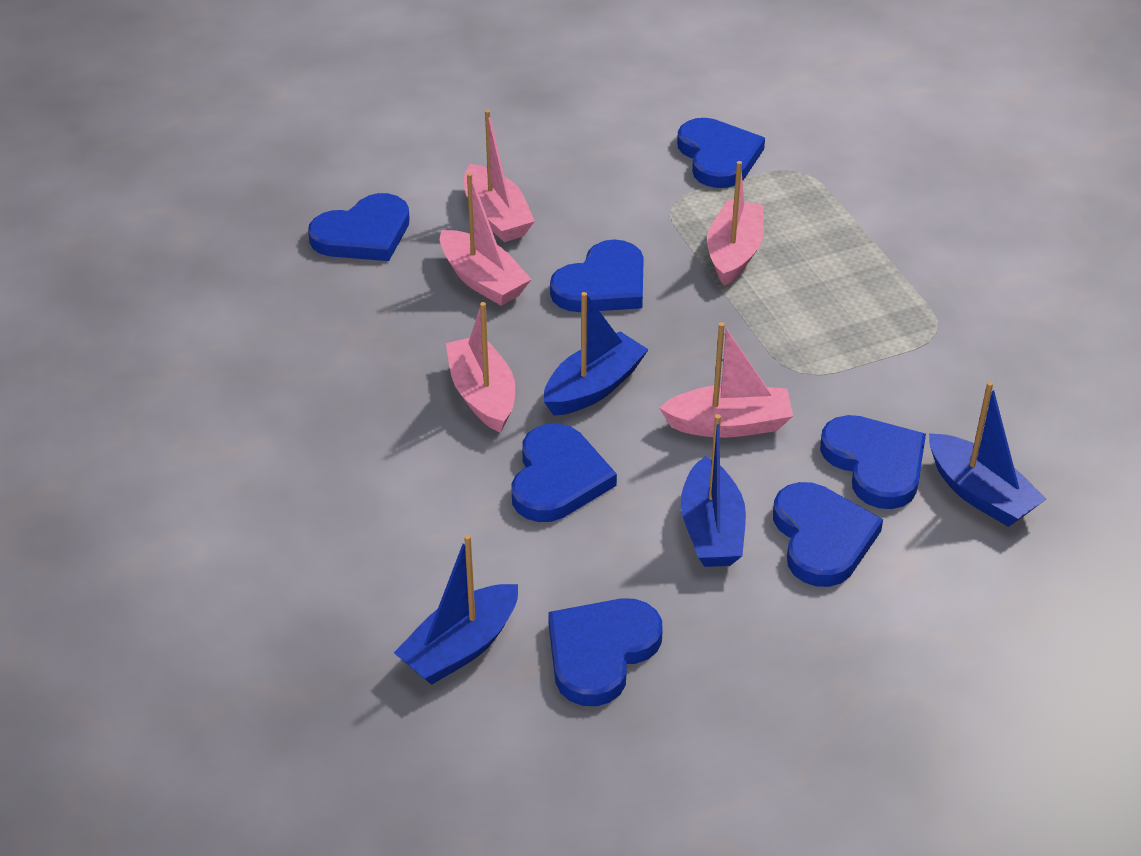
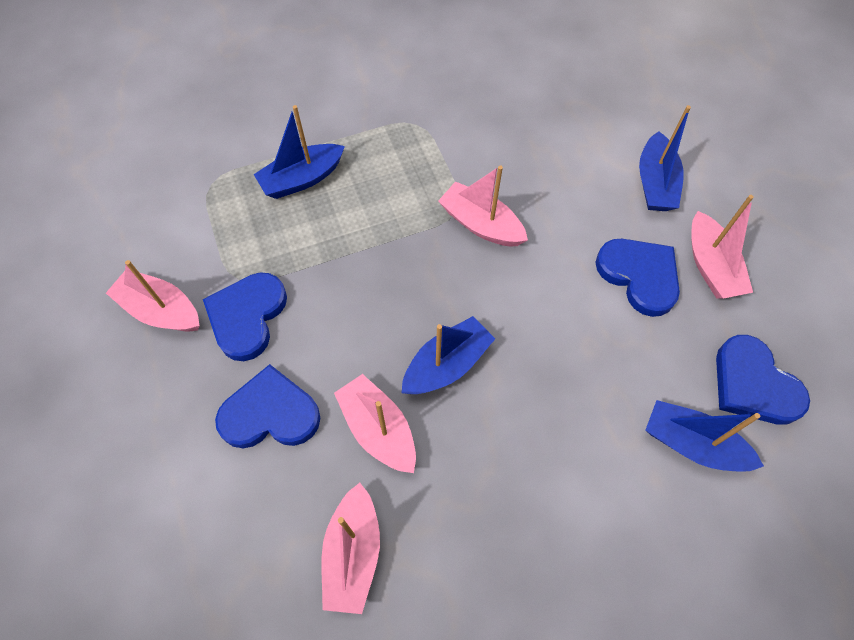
blue heart: [308,193,410,261] [511,424,617,522] [548,598,663,706] [550,239,644,312] [677,118,765,188] [773,482,883,587] [820,415,926,509] = 7 -> [203,272,287,361] [215,364,320,448] [596,239,680,317] [716,335,810,425] = 4

